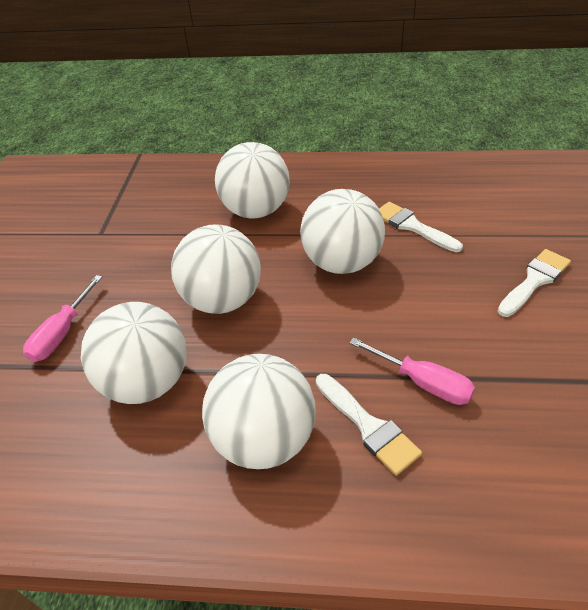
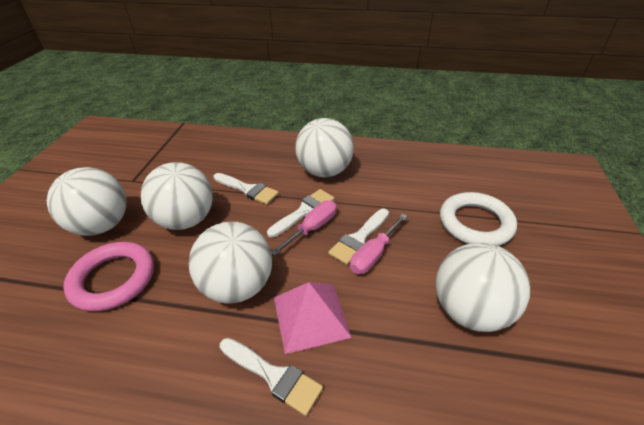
pink pyramid: none = 0 -> [274,282,352,354] = 1
pink ring: none = 0 -> [63,242,154,312] = 1
white brush: [316,374,422,476] [379,202,463,252] [498,249,571,317] = 3 -> [214,173,279,205] [220,338,323,416] [267,189,334,237] [328,209,389,265] = 4
white ring: none = 0 -> [440,192,517,246] = 1

